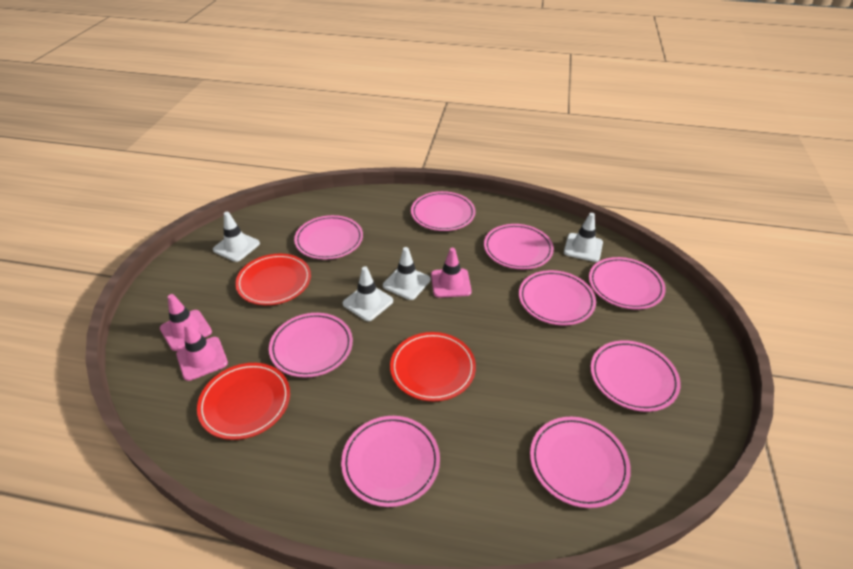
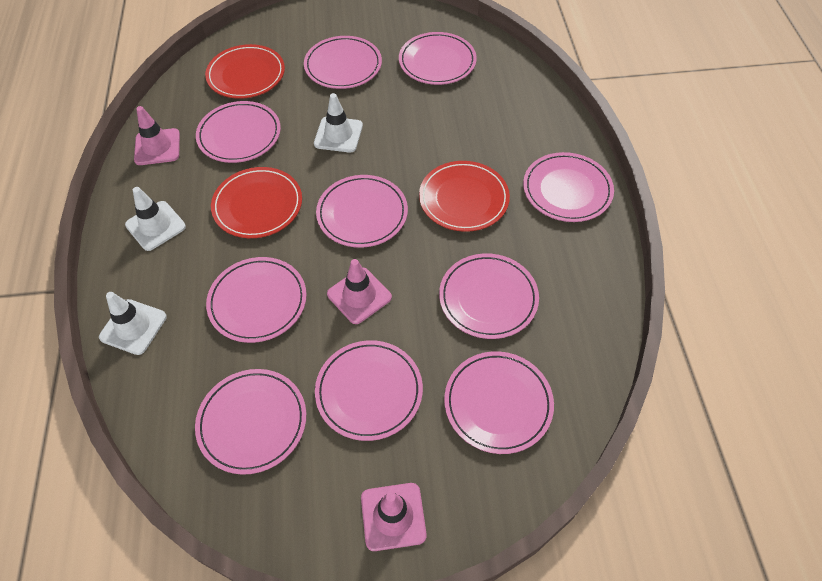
pink plate: [269,313,353,378] [294,215,363,260] [341,416,440,507] [411,191,475,231] [484,224,554,269] [519,270,596,326] [530,417,631,508] [589,257,666,309] [591,340,681,412] = 9 -> [195,369,306,475] [196,101,281,163] [206,257,307,343] [304,36,382,89] [315,340,423,441] [316,175,408,248] [399,32,477,85] [439,254,539,339] [444,351,554,454] [523,152,614,222] = 10
white traffic cone: [213,212,260,262] [343,266,393,321] [383,247,431,300] [564,213,603,262] = 4 -> [99,292,167,355] [125,187,186,251] [314,93,363,153] = 3

